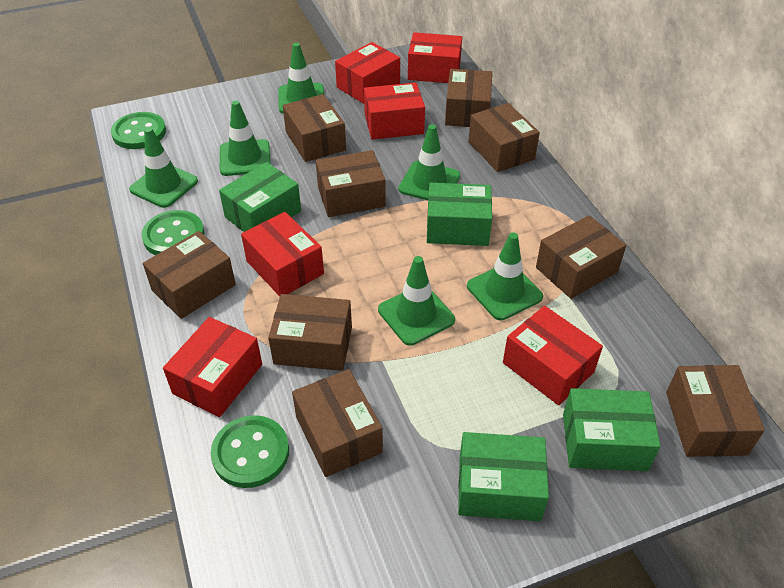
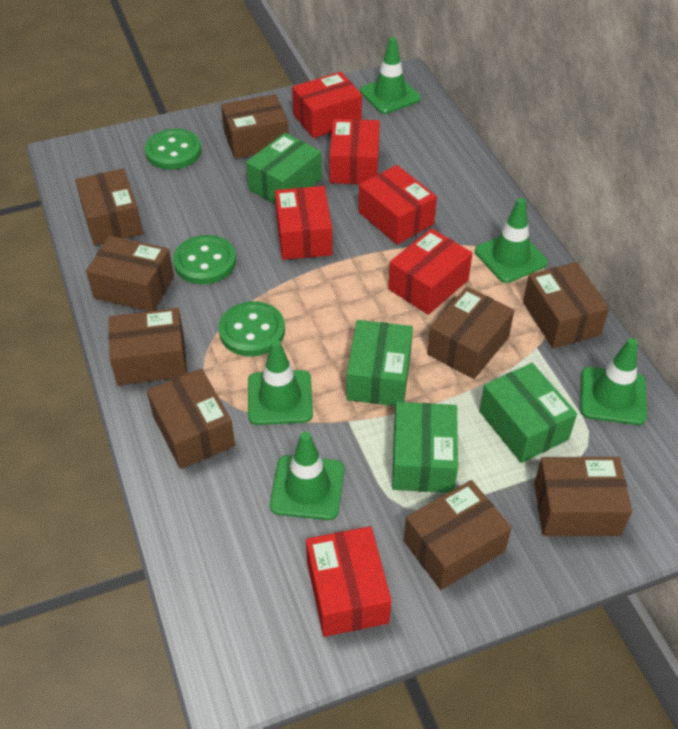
green traffic cone: [129,127,198,208] [220,100,271,176] [278,43,324,114] [378,256,455,346] [399,124,460,200] [467,233,543,320] = 6 -> [248,340,313,425] [270,432,345,520] [360,37,421,114] [475,198,548,283] [580,338,647,425] = 5

